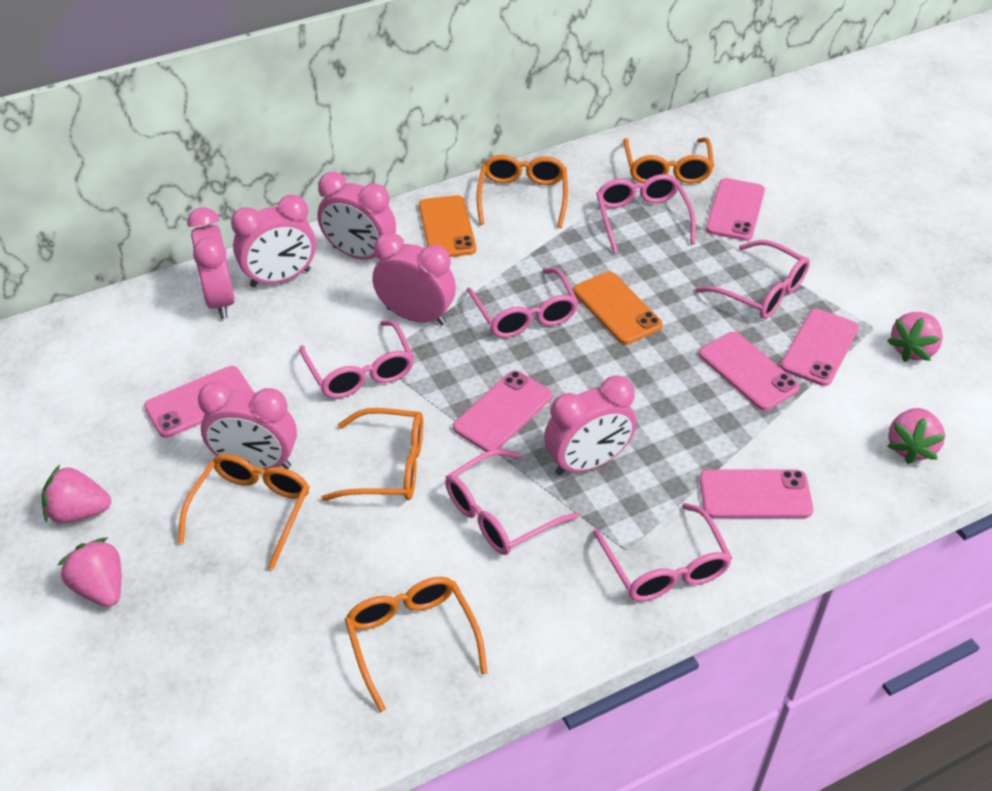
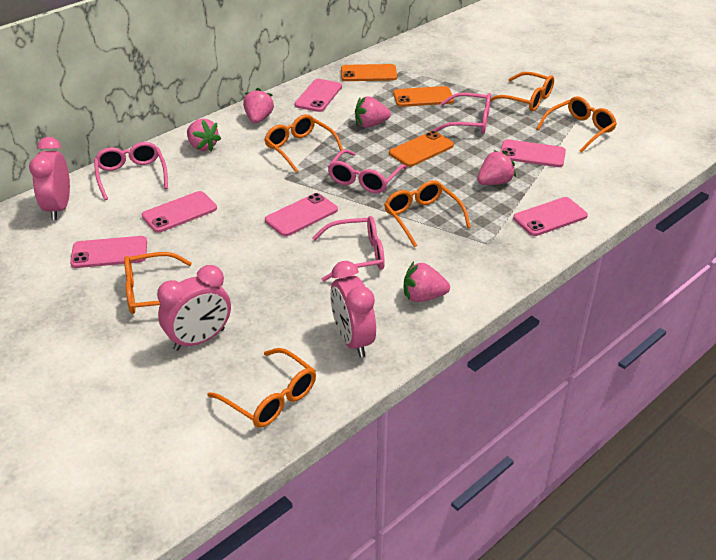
orange glasses: [178,454,310,569] [321,408,423,501] [345,577,488,712] [477,155,568,228] [623,138,714,184] = 5 -> [124,252,192,314] [208,348,316,428] [264,114,343,173] [384,180,471,247] [491,72,554,111] [537,97,617,153] = 6
orange phone: [419,195,476,257] [574,272,662,344] = 2 -> [341,64,397,81] [389,131,454,167] [393,86,454,107] = 3
pink clock: [187,207,235,319] [198,381,297,470] [231,195,316,287] [317,172,396,260] [373,233,456,326] [544,375,636,475] = 6 -> [29,137,70,220] [157,265,231,351] [330,261,376,358] = 3
pink glasses: [299,320,414,398] [445,449,579,555] [466,268,578,338] [593,503,732,601] [596,174,696,253] [695,240,810,319] = 6 -> [94,142,168,200] [312,216,385,282] [328,149,407,194] [433,93,491,134] = 4
pink strawberry: [42,465,111,524] [58,538,121,607] [887,312,943,362] [887,408,945,464] = 4 -> [187,119,221,151] [243,88,274,124] [355,96,391,128] [404,262,450,302] [477,150,516,185] = 5

